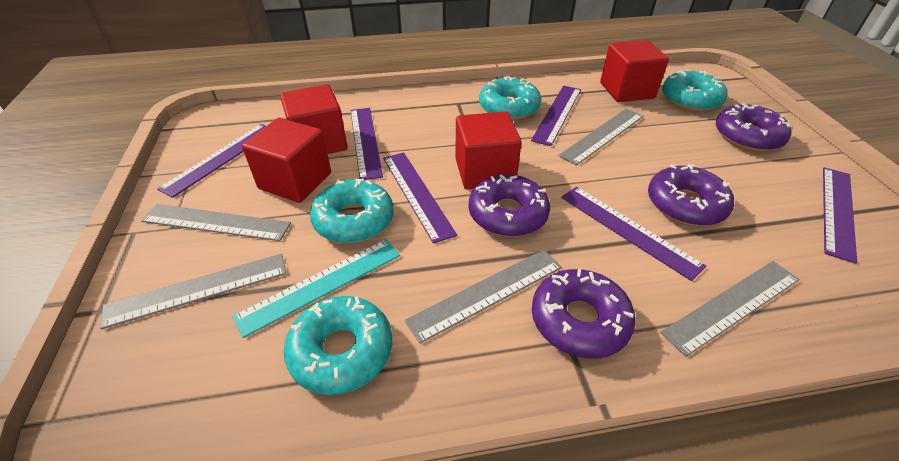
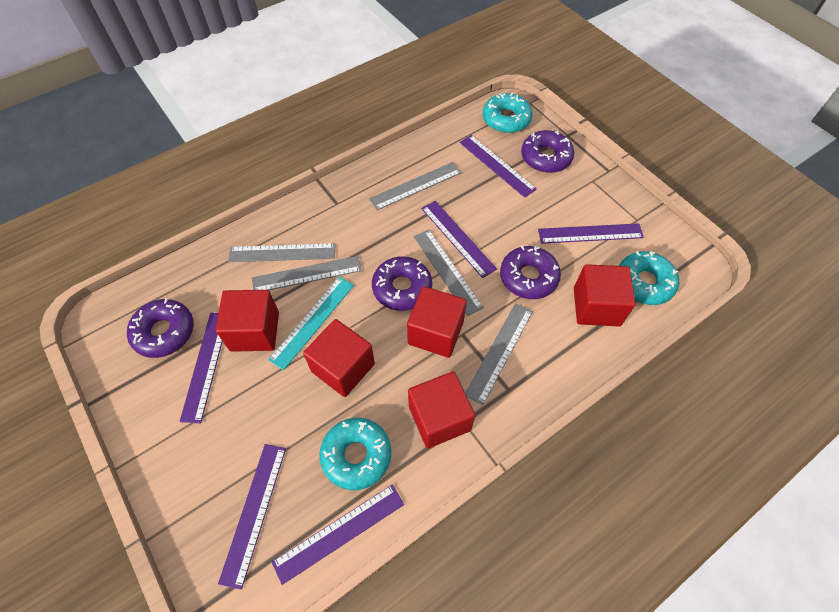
red cube: [242,118,331,203] [280,84,347,154] [455,111,522,189] [600,40,669,102] = 4 -> [216,290,279,352] [303,319,375,397] [407,286,467,358] [408,371,475,448] [574,264,636,326] = 5
turquoise donut: [284,296,392,395] [310,179,394,243] [479,76,541,120] [662,70,728,111] = 4 -> [319,418,391,490] [483,93,533,133] [619,251,679,305] = 3

